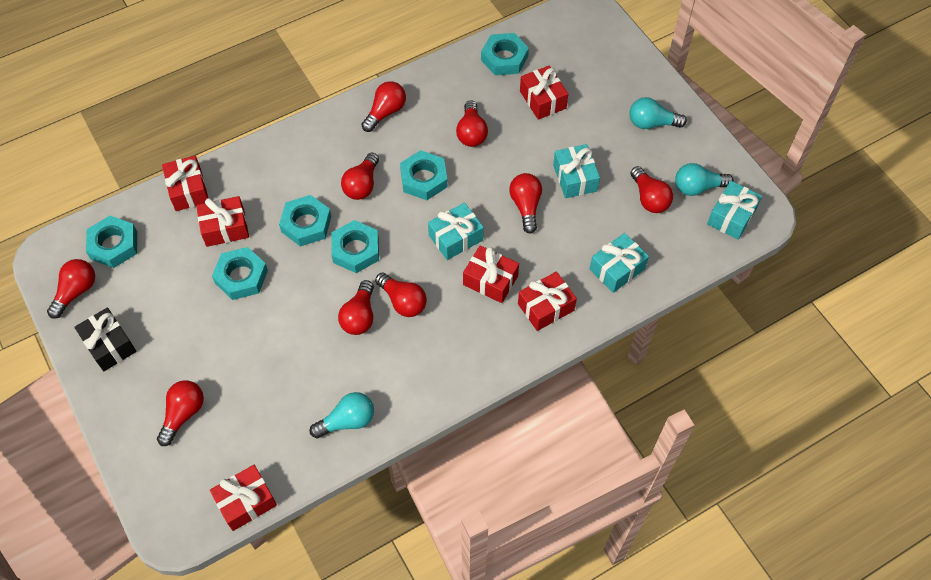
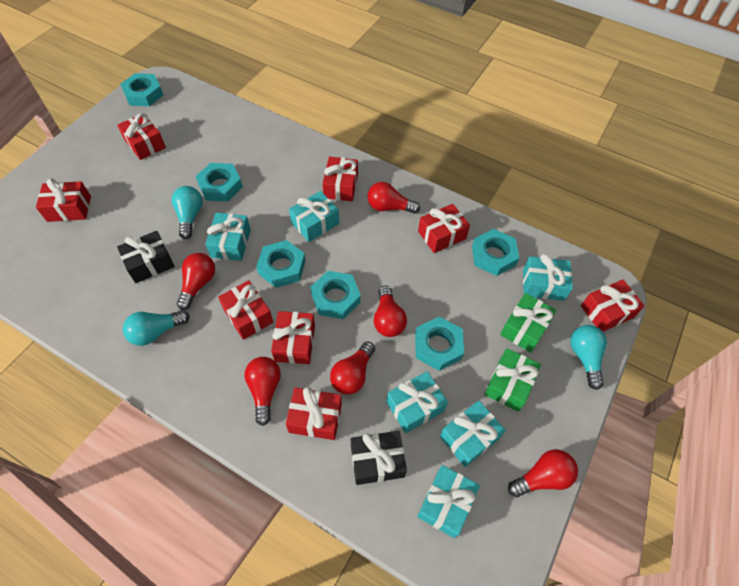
black gift: [74,307,136,371] = 1 -> [117,231,175,283] [351,431,407,485] = 2
green gift: none = 0 -> [484,348,541,412] [500,293,557,353] = 2
red gift: [162,156,208,211] [196,196,249,247] [210,465,277,531] [463,245,519,303] [518,271,577,331] [520,66,568,120] = 6 -> [36,178,91,222] [117,113,166,160] [218,280,273,340] [271,311,315,364] [286,387,342,440] [323,157,358,201] [418,204,470,253] [581,280,645,332] = 8
red light bulb: [47,259,95,319] [157,380,204,446] [338,280,374,335] [341,153,379,200] [361,81,406,132] [375,272,427,317] [456,100,488,147] [509,173,542,234] [630,166,673,213] = 9 -> [177,253,215,310] [244,357,281,426] [330,341,375,395] [368,182,420,214] [374,286,407,337] [508,449,578,497] = 6
turquoise gift: [428,203,484,260] [553,144,600,198] [590,233,649,293] [707,181,762,240] = 4 -> [205,213,251,261] [289,191,339,242] [386,371,448,433] [417,465,480,538] [440,401,506,467] [523,254,573,301] = 6

